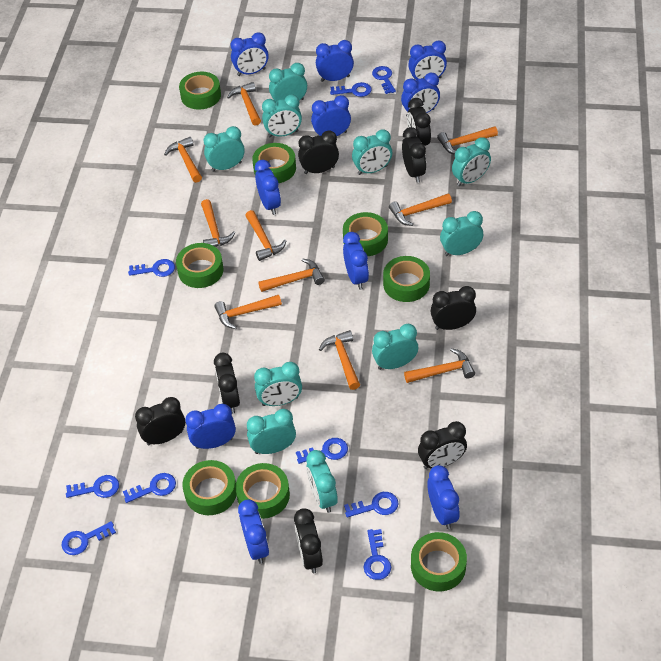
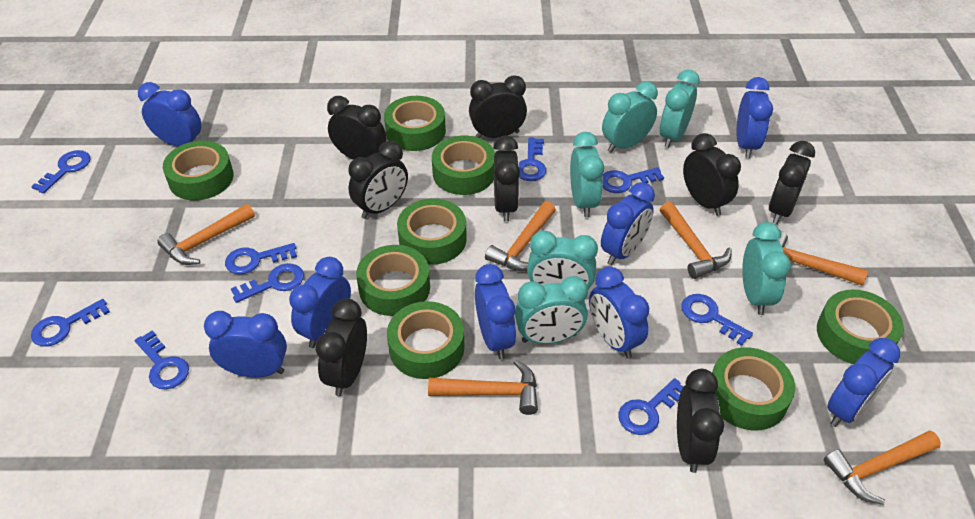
blue clock: [185,404,236,449] [230,32,269,76] [238,500,269,564] [255,160,281,215] [311,95,351,136] [316,40,354,82] [343,232,369,290] [401,73,440,117] [408,40,447,80] [427,465,460,529] = 10 -> [138,82,202,147] [204,311,287,377] [289,257,351,348] [475,264,516,359] [589,267,649,358] [601,182,655,265] [736,77,773,158] [827,338,900,427] = 8
orange hammer: [164,137,202,183] [201,199,235,247] [214,295,282,329] [227,82,261,126] [245,210,286,261] [258,258,325,292] [319,330,360,390] [389,194,452,226] [404,348,475,383] [437,126,498,155] = 10 -> [157,204,255,265] [428,360,538,415] [485,201,556,271] [660,202,732,279] [777,231,868,286] [823,430,941,505] = 6
turquoise clock: [204,126,245,172] [247,409,296,454] [254,362,302,406] [262,94,302,137] [269,63,307,101] [306,450,338,513] [352,129,392,175] [372,324,418,370] [440,211,483,256] [452,137,491,186] = 10 -> [515,276,588,344] [527,230,598,289] [570,132,604,217] [602,81,658,153] [659,70,700,148] [742,222,791,315] = 6

